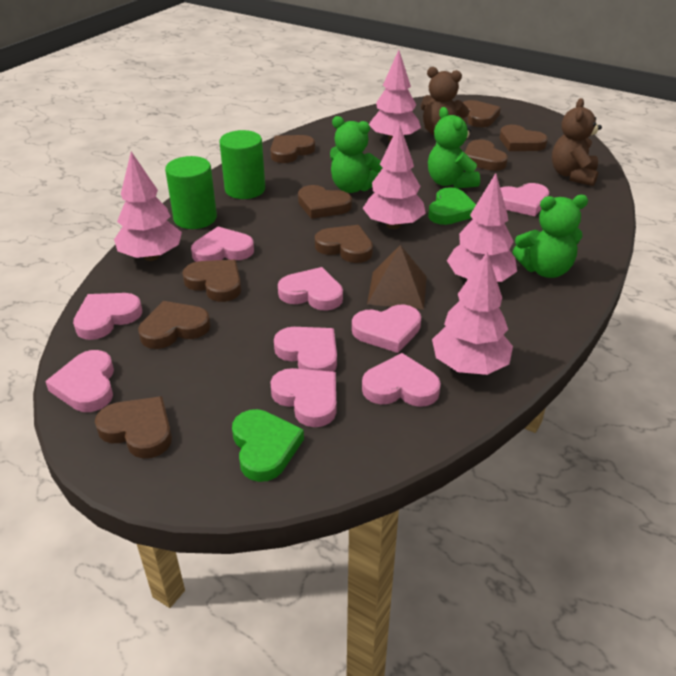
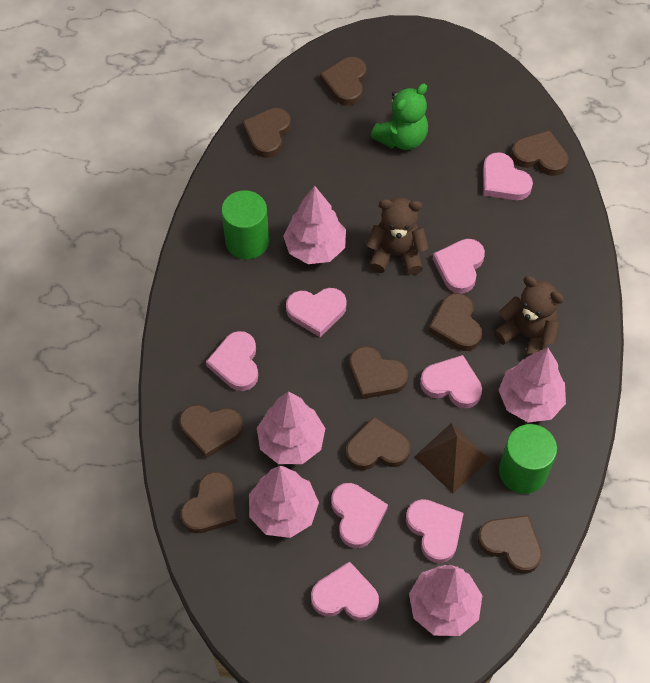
green heart: [232,409,304,482] [428,187,476,225] = 2 -> none = 0
green teddy bear: [330,116,383,193] [428,107,480,189] [512,195,588,278] = 3 -> [371,84,428,150] = 1
pink heart: [45,350,114,412] [73,293,142,340] [191,227,254,262] [270,368,336,427] [274,327,337,372] [278,267,343,311] [352,305,421,353] [362,353,441,407] [500,183,549,216] = 9 -> [206,331,258,391] [286,288,347,337] [311,561,379,621] [331,483,388,548] [406,499,464,563] [420,355,482,408] [433,239,485,294] [483,152,533,200] = 8

